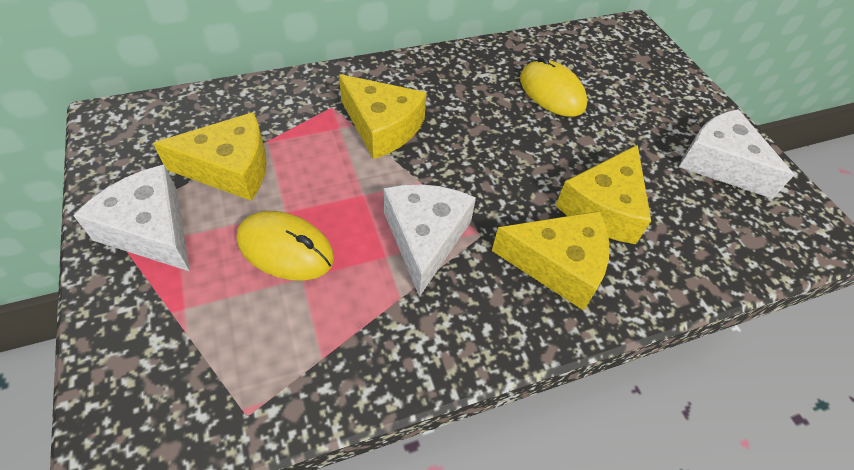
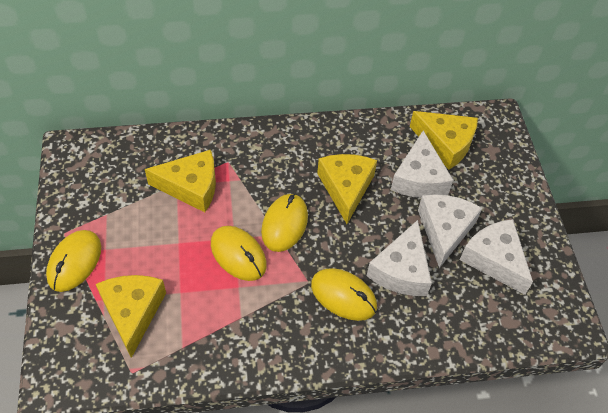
white cheese: [73,165,190,271] [384,184,476,297] [679,109,794,199] = 3 -> [367,220,432,296] [391,131,453,198] [418,194,482,268] [460,219,533,295] = 4
yellow mouse: [237,211,334,281] [520,56,587,117] = 2 -> [46,230,101,292] [211,226,267,281] [261,194,308,252] [311,268,377,321] = 4

